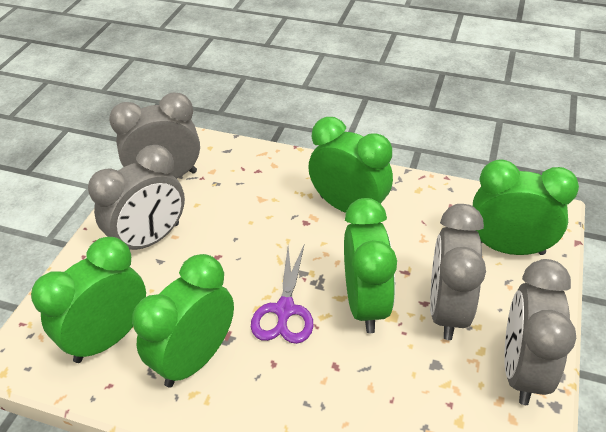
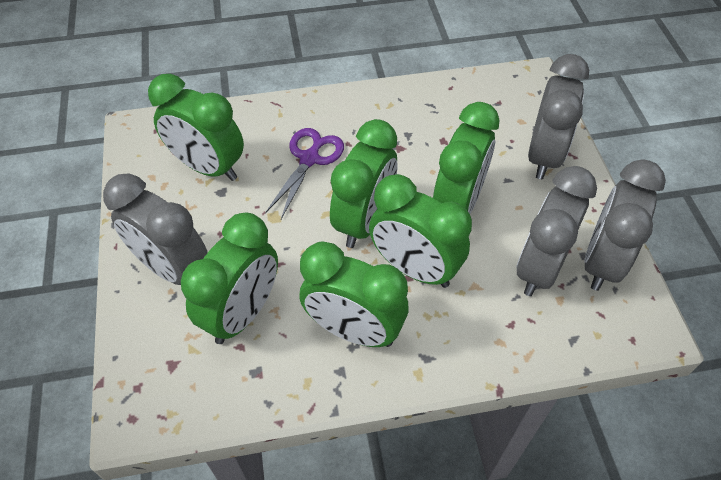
green clock: [31,237,146,363] [132,254,234,387] [308,117,393,213] [344,198,397,333] [473,159,579,255] = 5 -> [148,74,244,181] [181,213,278,344] [299,241,409,347] [330,119,398,248] [369,174,472,288] [433,102,500,214] = 6

